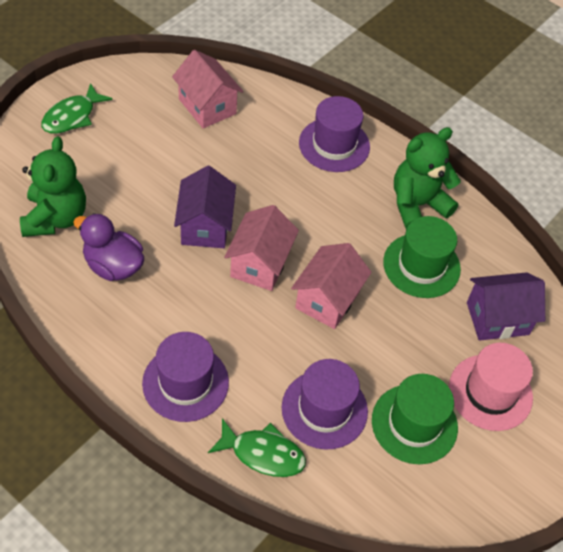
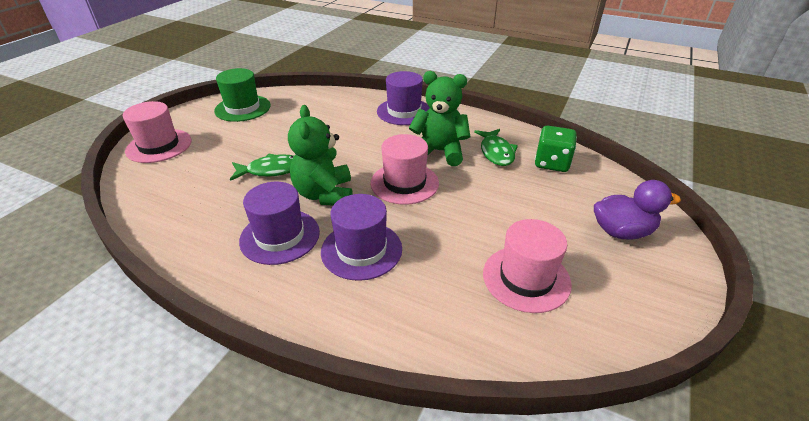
green dice: none = 0 -> [535,126,577,172] = 1
green hat: [372,374,458,464] [383,216,461,298] = 2 -> [214,68,271,122] = 1
pink hat: [449,343,533,431] = 1 -> [123,101,191,163] [371,134,439,205] [483,219,572,313] = 3
pink house: [172,50,243,129] [224,205,299,291] [291,243,372,329] = 3 -> none = 0
purple house: [174,166,236,248] [467,272,545,341] = 2 -> none = 0

